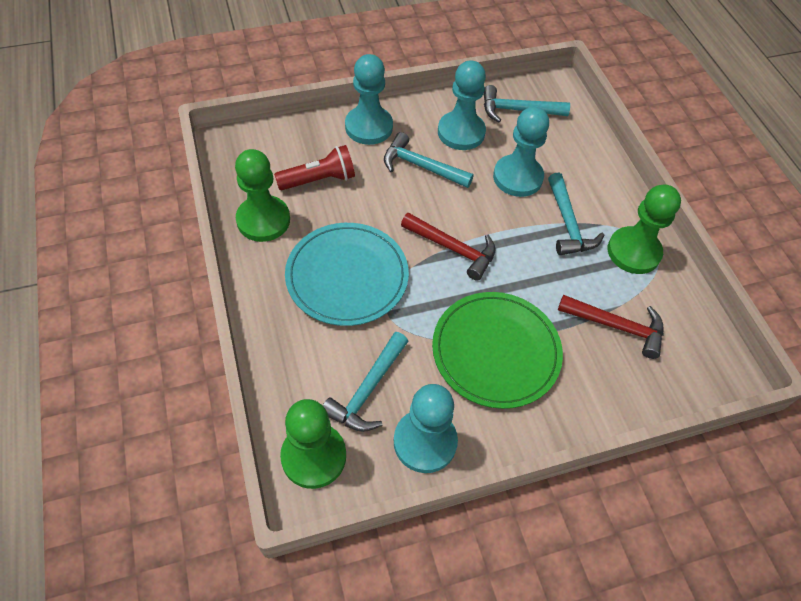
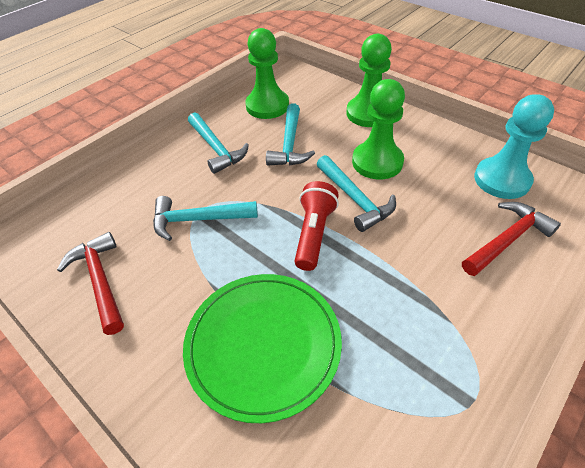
turquoise pawn: [345,54,393,145] [394,384,458,473] [438,60,486,150] [493,107,549,197] = 4 -> [474,94,554,199] = 1
turquoise plate: [285,223,409,326] = 1 -> none = 0

